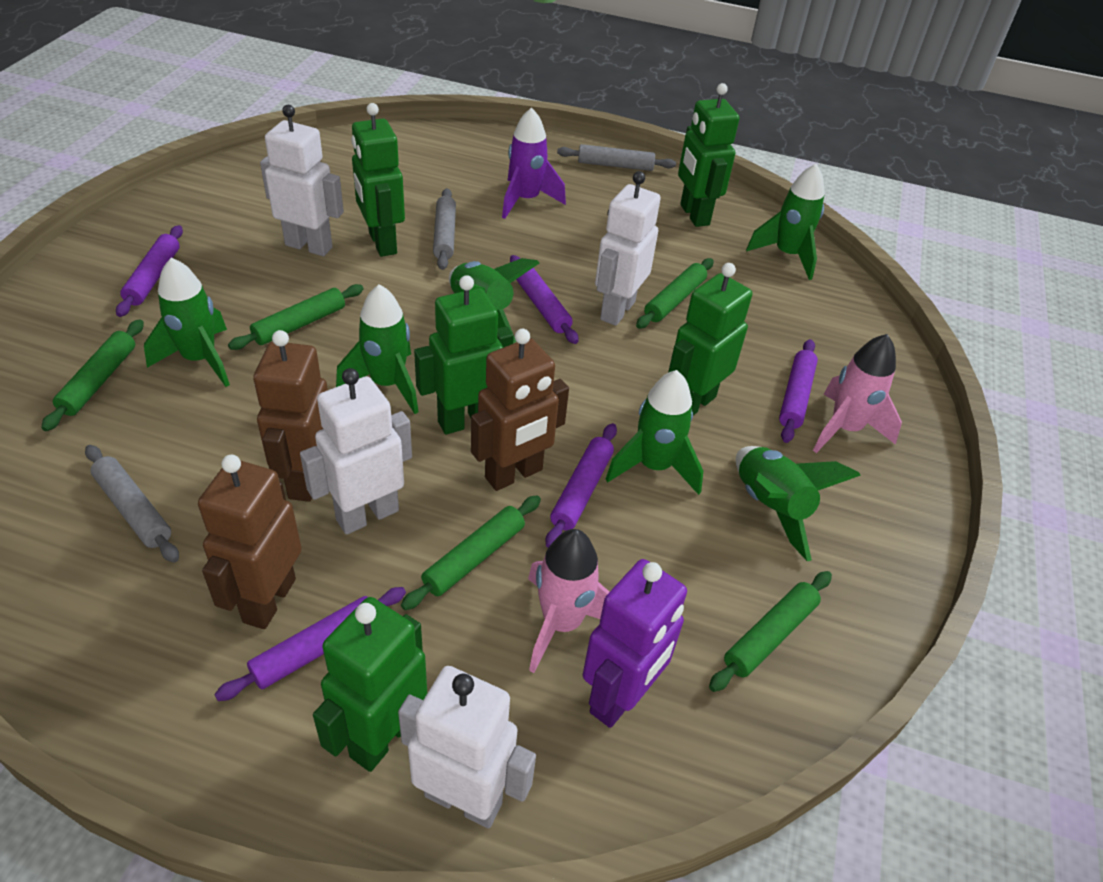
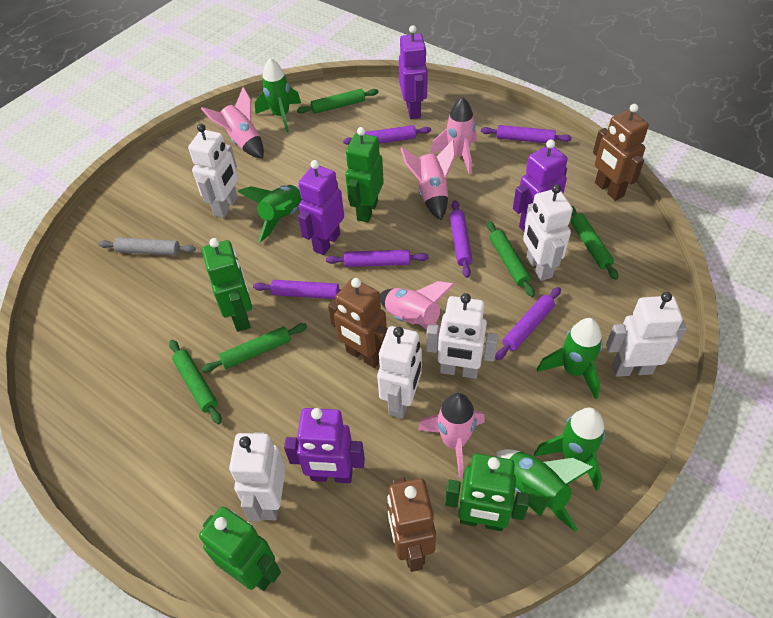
green robot: [313,597,427,772] [351,103,405,257] [414,275,514,435] [668,263,752,415] [678,83,739,227] = 5 -> [199,507,281,591] [202,238,252,332] [345,127,384,223] [445,453,530,531] = 4
green rocket: [144,258,230,387] [336,284,419,414] [449,258,539,343] [606,370,703,495] [736,446,861,561] [746,164,825,280] = 6 -> [238,185,302,243] [255,58,301,133] [496,449,594,532] [534,408,605,491] [537,318,603,399] = 5
grey rolling pin: [85,445,179,563] [433,188,456,270] [557,144,676,171] = 3 -> [98,237,196,256] = 1
pink rocket: [528,529,609,673] [813,334,902,453] = 2 -> [201,87,264,159] [380,281,455,333] [400,140,455,220] [418,393,485,479] [430,97,477,175] = 5
purple robot: [583,559,687,728] = 1 -> [284,408,365,483] [298,160,344,255] [399,25,428,119] [513,140,568,231] = 4
purple rocket: [502,107,566,219] = 1 -> none = 0
purple rolling pin: [116,225,183,317] [214,587,406,701] [510,255,579,344] [545,423,617,548] [779,339,818,443] = 5 -> [253,280,341,299] [326,250,429,267] [343,125,431,145] [450,200,472,278] [481,125,572,143] [495,287,561,360] = 6
white robot: [260,105,344,256] [300,368,412,535] [398,666,536,829] [595,171,661,326] = 4 -> [188,124,238,218] [229,432,286,521] [377,326,422,419] [426,293,498,379] [523,184,573,281] [606,292,687,377] = 6

